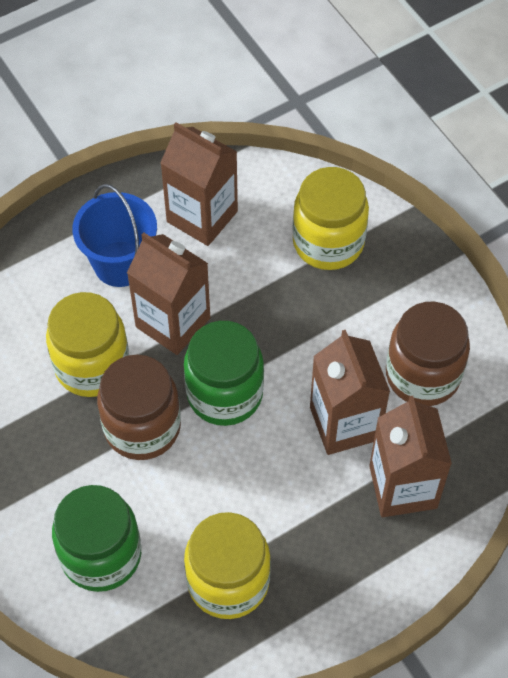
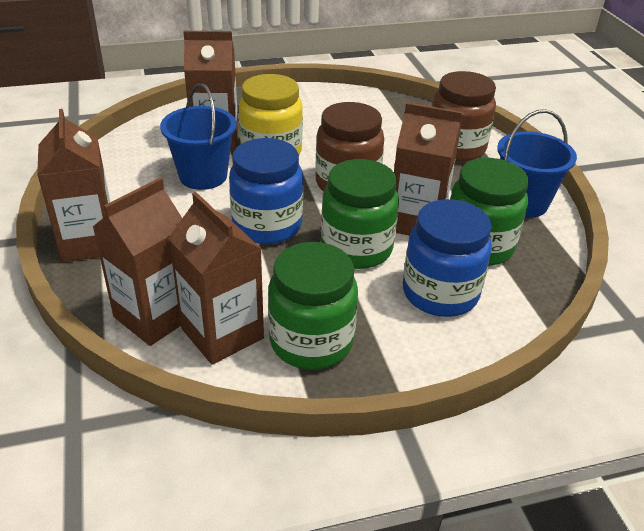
blue bucket: [72,184,157,287] = 1 -> [160,83,237,190] [497,109,577,218] = 2
blue jar: none = 0 -> [229,138,303,244] [403,199,492,317] = 2
brown carton: [127,232,210,355] [160,123,238,246] [310,330,390,455] [369,396,452,517] = 4 -> [37,109,110,262] [93,178,182,346] [168,192,264,365] [183,31,238,149] [394,102,462,236] = 5
green jar: [52,485,141,592] [184,321,264,426] = 2 -> [268,242,358,370] [321,159,399,269] [450,158,529,266] = 3
yellow jar: [46,292,129,397] [184,512,271,619] [292,167,369,270] = 3 -> [239,74,303,155] = 1

